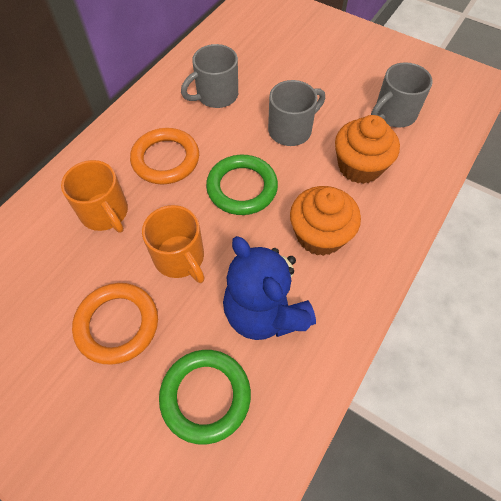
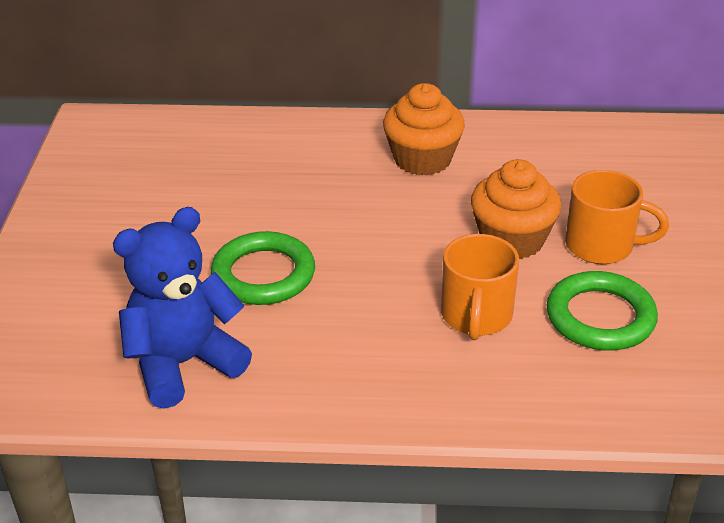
grey mug: [181,44,238,108] [268,80,325,146] [371,62,433,127] = 3 -> none = 0
orange ring: [72,283,158,365] [130,128,199,184] = 2 -> none = 0

